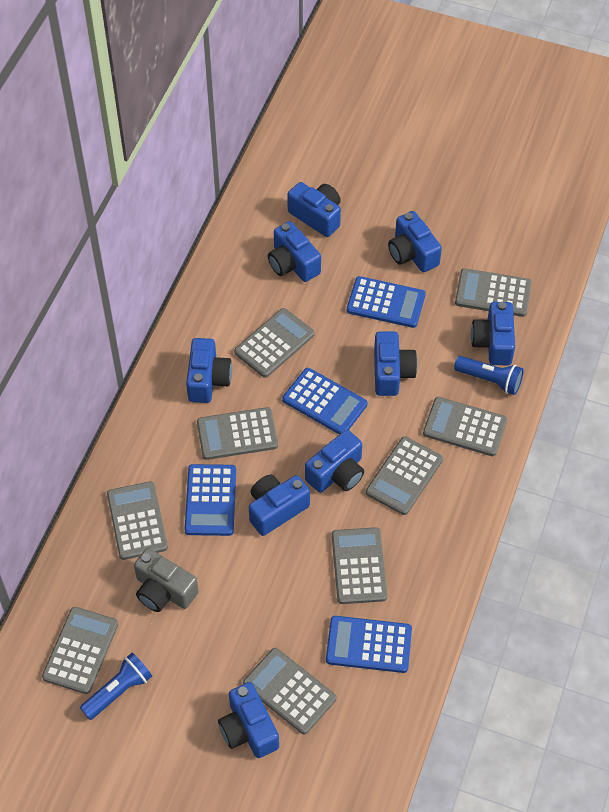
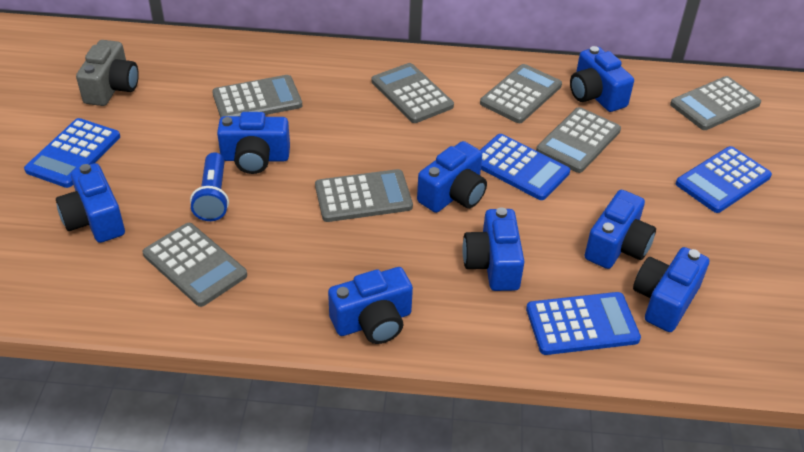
blue camera: [186,338,232,403] [218,682,279,758] [249,475,310,536] [268,221,321,282] [287,182,341,237] [305,430,364,493] [374,331,417,396] [388,211,442,272] [471,302,515,365] = 9 -> [56,163,125,243] [217,112,290,174] [328,267,413,344] [417,141,487,213] [462,207,524,291] [570,46,634,112] [585,190,656,269] [633,247,709,332] = 8
blue flashlight: [80,652,152,720] [454,356,524,395] = 2 -> [190,152,229,221] = 1
grey calculator: [42,607,118,694] [107,481,168,560] [197,407,278,460] [234,308,315,378] [243,648,336,735] [332,527,387,604] [366,436,443,515] [423,397,507,456] [455,268,532,317] = 9 -> [143,223,247,307] [212,75,302,118] [315,169,413,222] [372,63,454,123] [480,64,562,123] [536,107,621,173] [670,76,761,130] = 7

